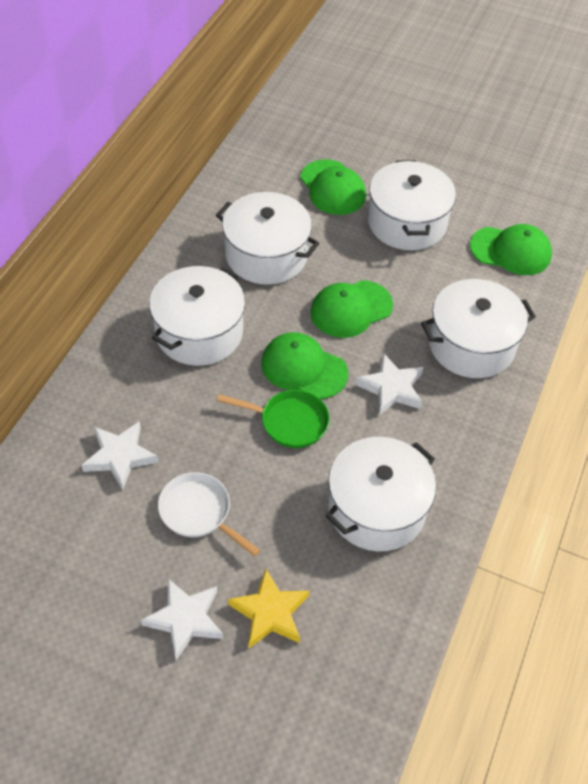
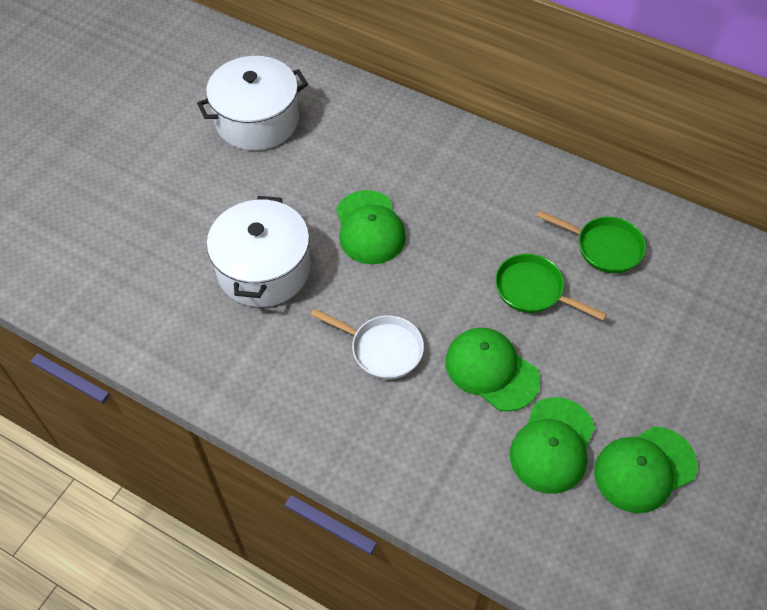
green pan: [217,390,329,448] = 1 -> [495,254,607,320] [536,210,646,273] = 2
white pot: [149,266,245,366] [216,192,319,285] [326,437,436,551] [368,160,456,250] [421,279,536,378] = 5 -> [197,56,308,151] [207,196,310,307] = 2
white star: [82,421,158,490] [141,579,223,660] [355,353,424,416] = 3 -> none = 0
yellow star: [228,568,309,648] = 1 -> none = 0

